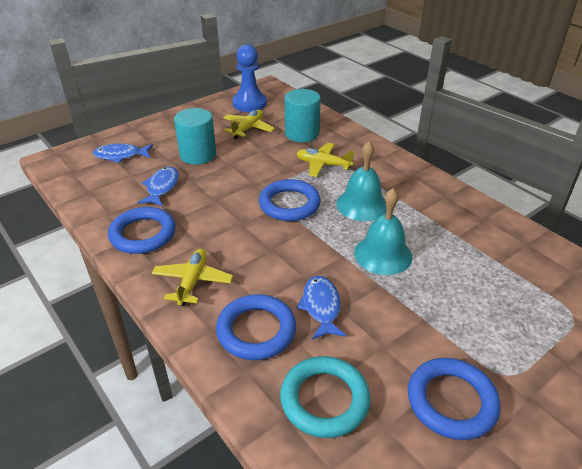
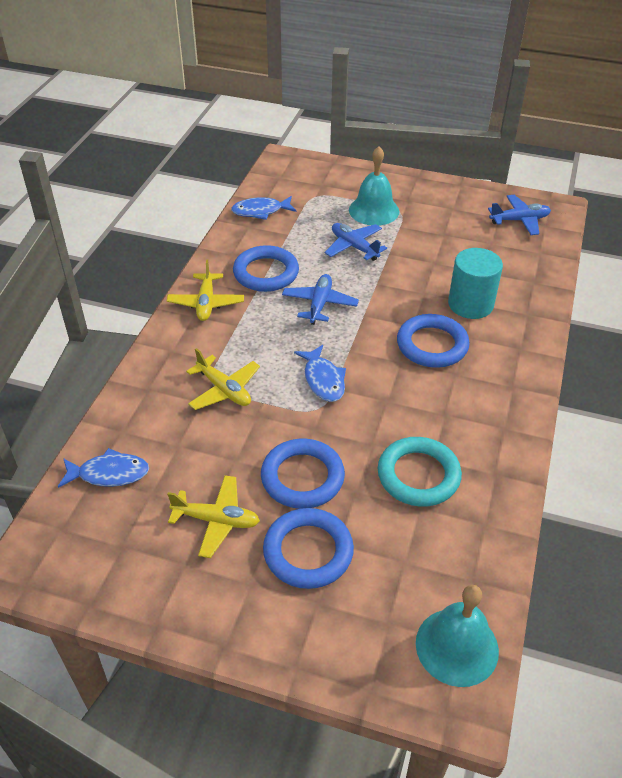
blue pawn: [232,44,267,112] = 1 -> none = 0
blue plane: none = 0 -> [282,274,359,325] [325,223,387,261] [488,195,551,235] = 3
turquoise cylinder: [174,108,216,165] [285,89,321,142] = 2 -> [448,248,503,319] = 1

